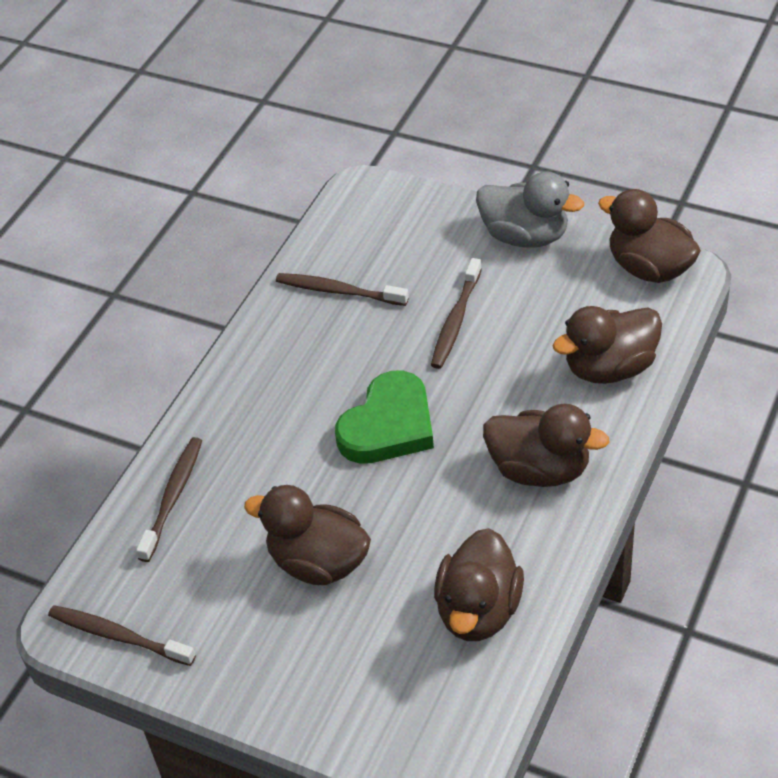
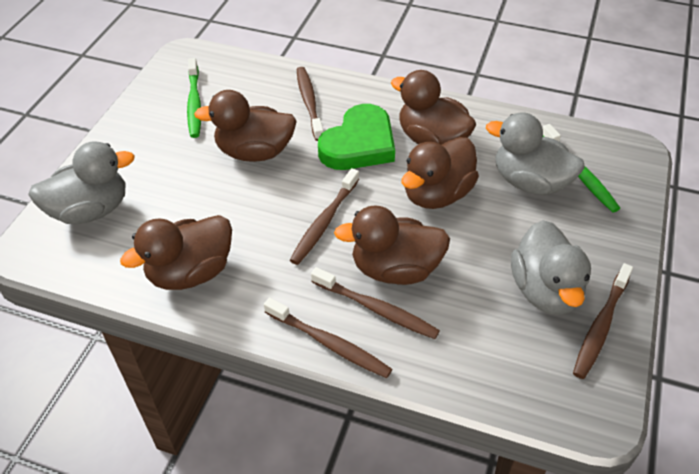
brown toothbrush: [48,605,196,666] [136,437,202,562] [276,273,409,306] [431,258,482,369] = 4 -> [264,297,392,378] [290,168,359,265] [297,67,324,141] [311,267,440,339] [573,263,633,379] = 5
green toothbrush: none = 0 -> [187,58,201,138] [542,124,620,212] = 2
grey duck: [476,171,584,248] = 1 -> [28,141,135,224] [486,112,584,195] [511,220,591,315] = 3

